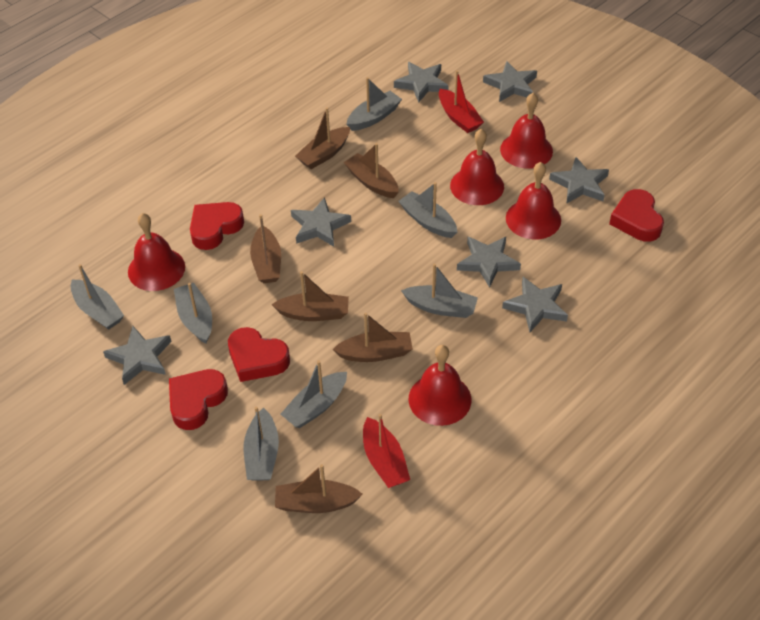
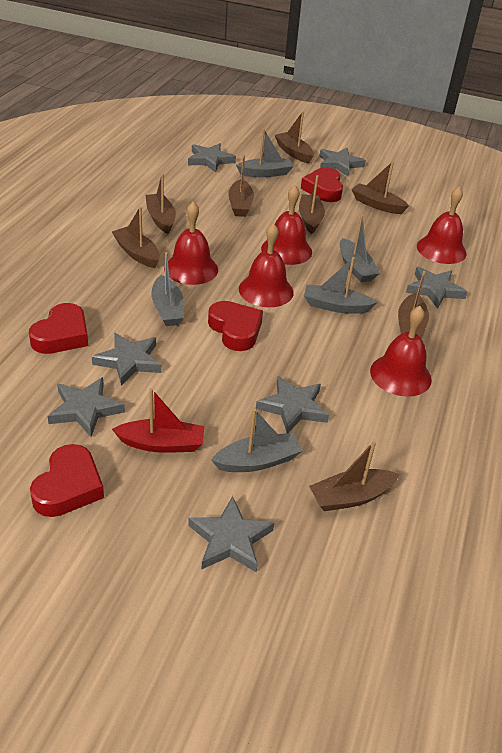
brown boat: [250,214,281,283] [271,271,349,321] [275,464,363,513] [295,107,350,169] [332,313,413,362] [344,143,399,198] = 6 -> [112,207,160,268] [145,174,176,234] [228,154,254,217] [275,111,314,163] [299,175,325,234] [309,441,399,511] [351,161,409,214] [398,271,429,338] = 8
grey boat: [71,264,124,330] [174,283,212,343] [244,406,279,481] [280,360,347,428] [346,77,402,131] [399,182,457,238] [401,264,478,318] = 7 -> [151,252,184,326] [211,409,303,472] [236,128,294,177] [304,257,377,314] [340,215,380,282] = 5
red boat: [363,414,410,488] [439,70,484,133] = 2 -> [112,388,204,453] = 1

